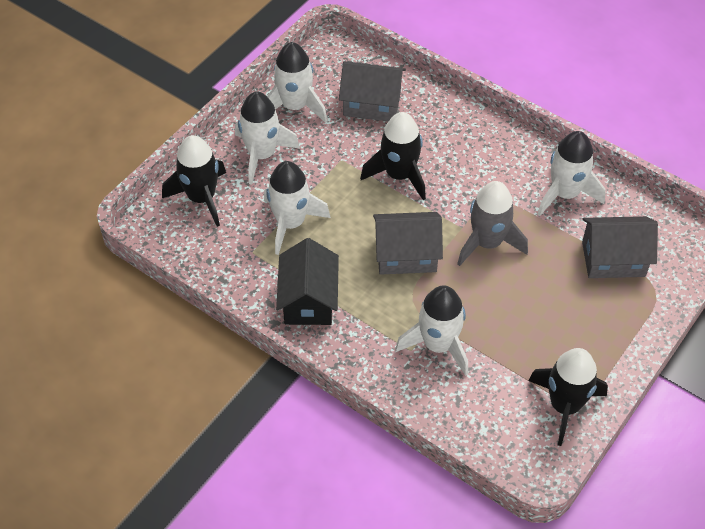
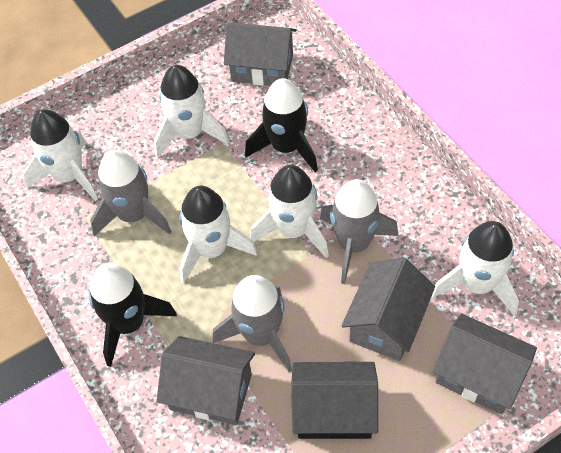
black rocket: [162,135,226,227] [360,112,426,200] [528,348,608,446] = 3 -> [89,263,177,367] [245,78,318,172] = 2
grey house: [339,61,406,122] [373,212,443,275] [582,216,658,278] = 3 -> [156,336,255,425] [224,22,296,86] [341,257,435,361] [432,314,537,414] = 4
grey rocket: [457,181,528,266] = 1 -> [90,150,172,236] [212,275,292,372] [320,179,399,284] = 3

